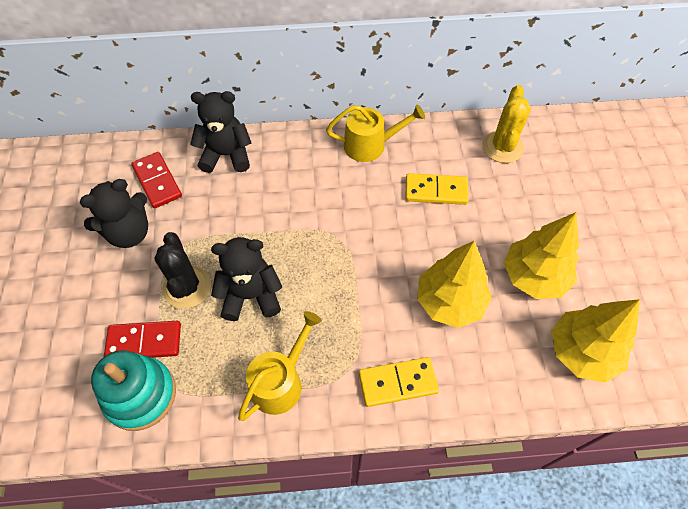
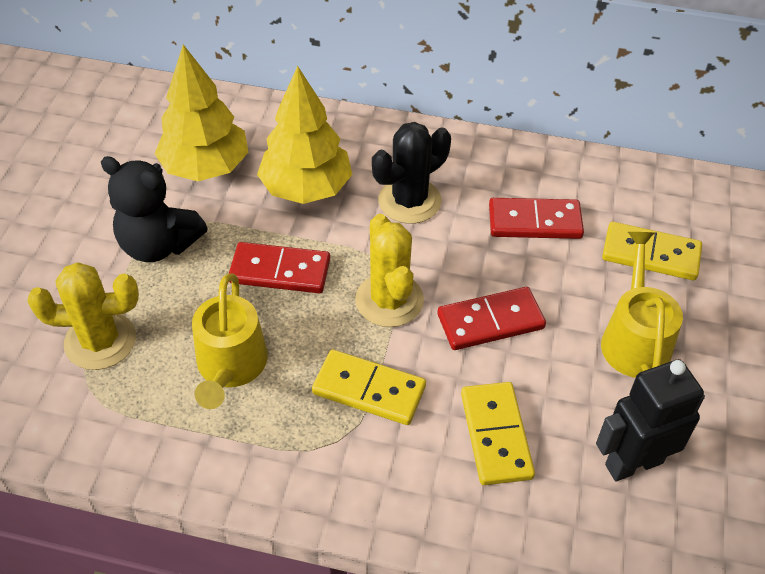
black robot: none = 0 -> [596,359,705,481] = 1
black teddy bear: [80,179,148,248] [190,91,252,173] [211,237,282,321] = 3 -> [101,156,208,262] = 1
red domino: [104,321,181,358] [131,152,182,208] = 2 -> [229,242,330,293] [437,287,546,350] [489,198,584,239] = 3
turquoise stacking toy: [91,350,176,431] = 1 -> none = 0
yellow cactus: [482,85,531,163] = 1 -> [27,262,139,370] [355,214,424,327] = 2
yellow domino: [359,357,439,407] [405,173,469,205] = 2 -> [312,349,426,425] [461,382,535,485] [602,222,702,280] = 3
yellow tree: [417,241,492,328] [504,212,579,299] [552,299,640,383] = 3 -> [154,44,249,181] [257,66,352,204] = 2

